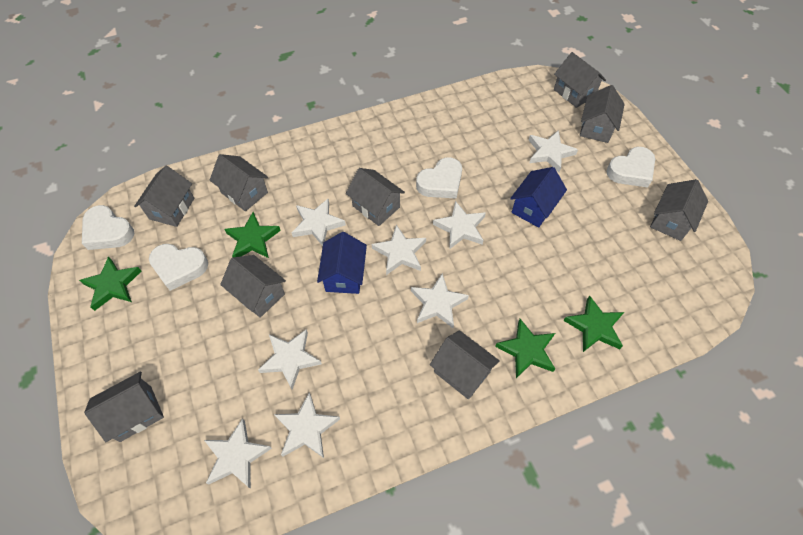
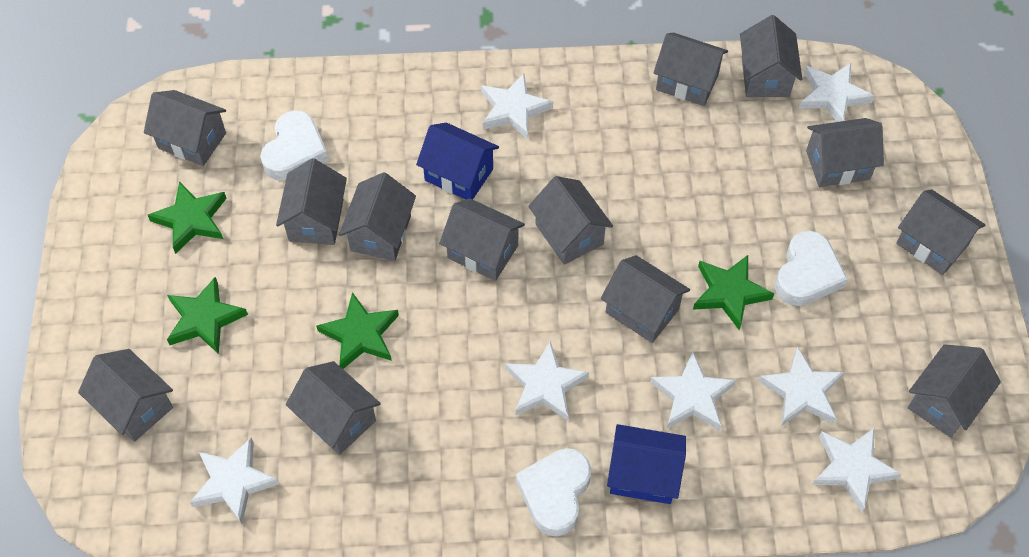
grey house: [84,372,164,442] [134,166,194,227] [210,154,268,211] [220,255,286,318] [346,168,405,226] [430,330,500,399] [554,52,606,108] [580,85,625,143] [650,179,708,241] = 9 -> [78,349,173,442] [144,90,226,166] [276,158,347,245] [286,361,381,455] [339,172,416,261] [439,198,525,281] [528,176,613,265] [601,255,690,343] [653,33,728,106] [740,15,802,97] [806,118,884,187] [896,189,986,275] [908,344,1001,437] = 13
white heart: [82,205,135,250] [149,244,208,291] [416,157,462,199] [606,147,655,188] = 4 -> [260,110,329,181] [516,448,591,536] [775,231,848,306] = 3
white star: [204,419,272,489] [258,329,322,390] [274,392,340,458] [292,199,346,246] [372,225,426,275] [411,273,469,328] [433,201,486,249] [529,130,578,172] = 8 -> [190,437,279,524] [481,74,553,140] [505,341,589,421] [650,352,736,431] [758,347,844,426] [799,63,875,122] [812,428,902,512] = 7

